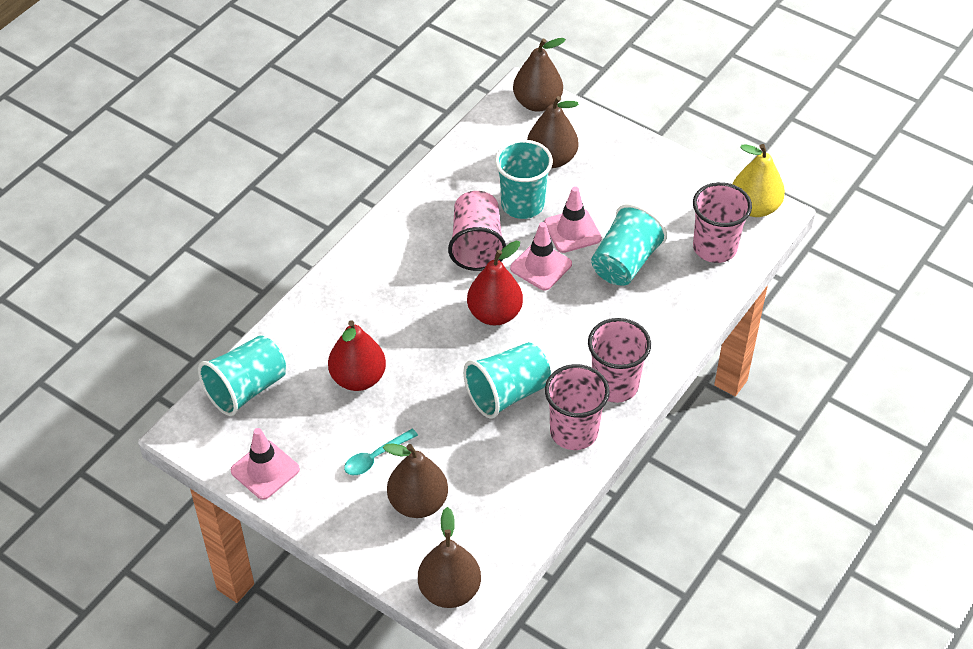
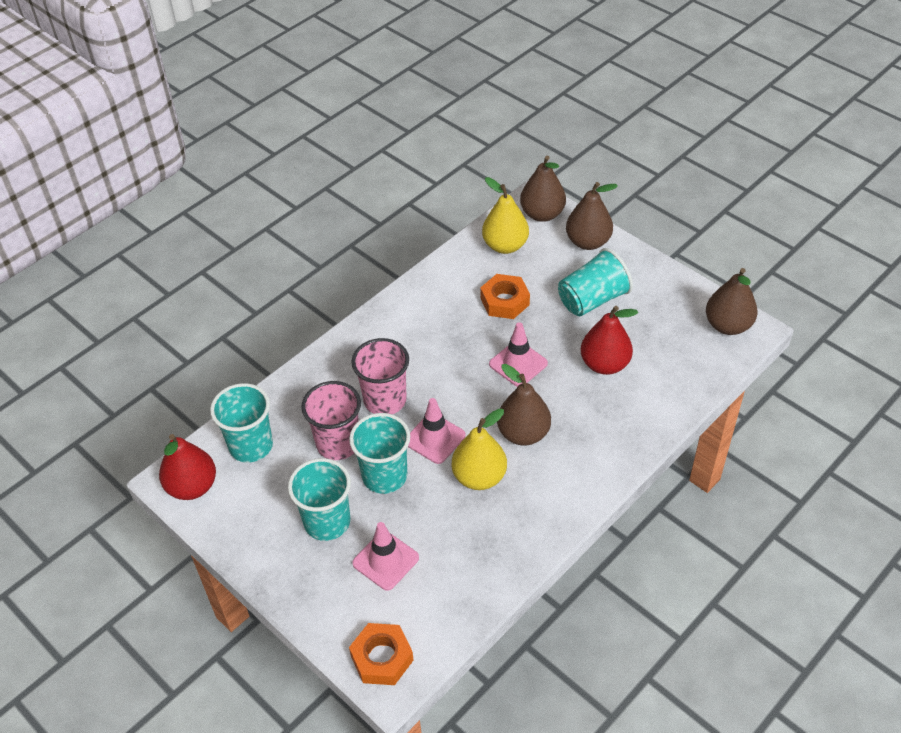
orange nut: none = 0 -> [349,623,414,685] [480,274,530,319] = 2
pink cup: [448,191,506,271] [545,364,610,450] [588,318,651,403] [693,182,752,263] = 4 -> [301,381,361,460] [351,338,409,414] = 2
turquoise spoon: [344,429,418,475] = 1 -> none = 0
yellow pear: [733,144,785,217] = 1 -> [452,408,507,490] [482,177,529,254] = 2

